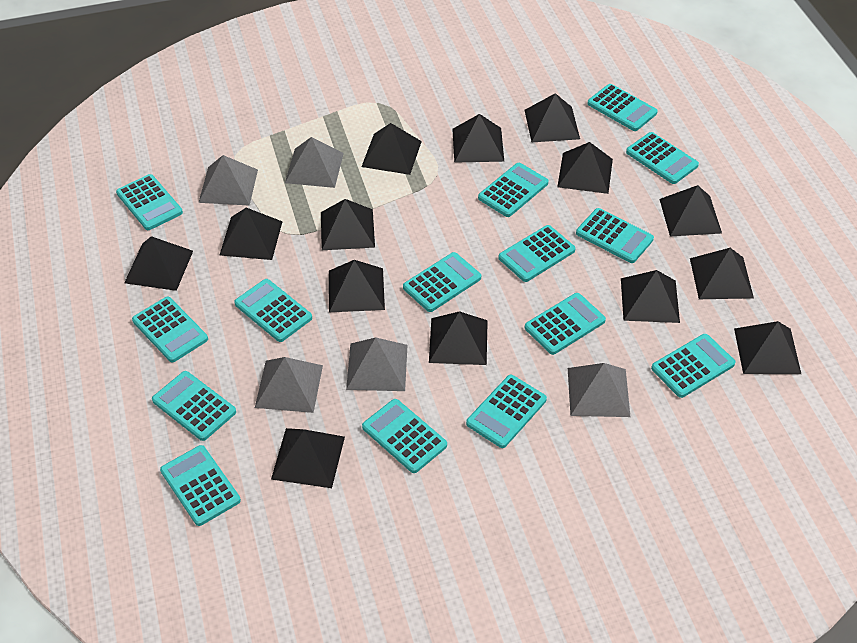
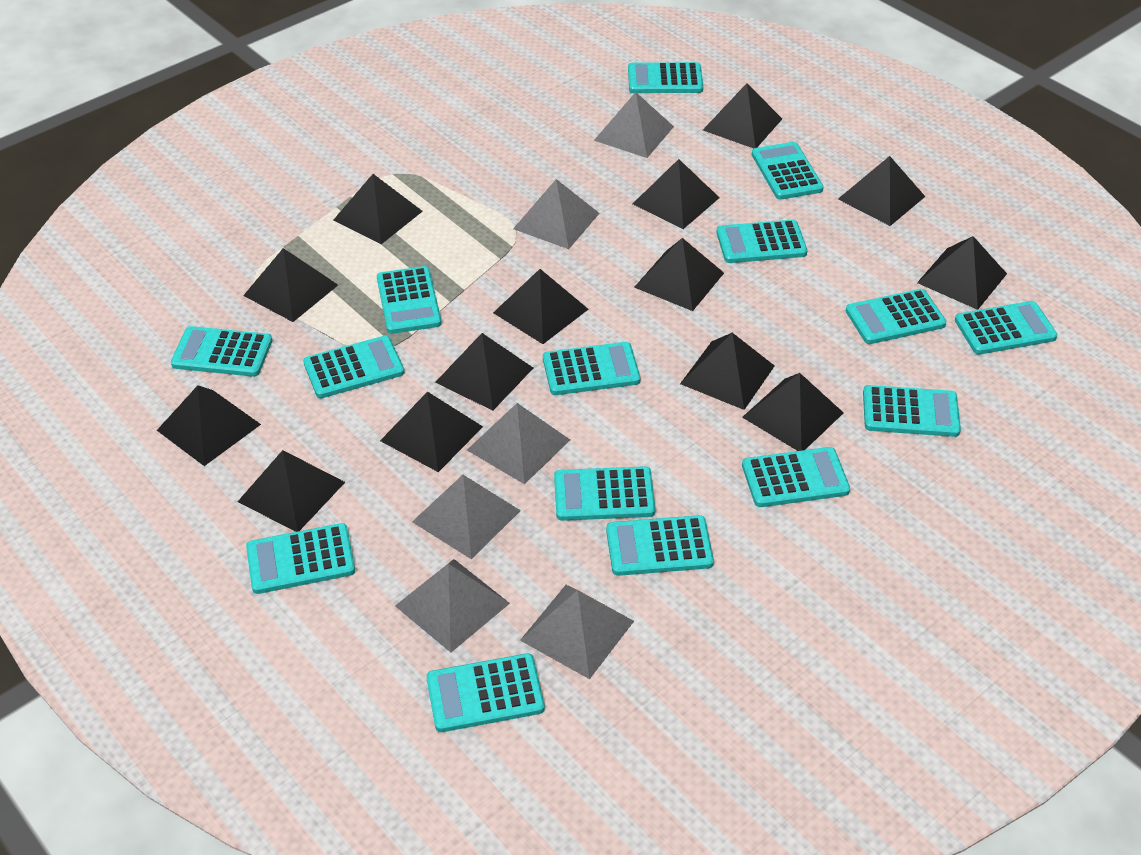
grey pyramid: [198,155,258,206] [255,357,323,413] [285,137,344,188] [346,337,408,391] [568,363,630,417] = 5 -> [395,559,510,653] [412,475,521,559] [467,403,570,484] [513,179,600,249] [520,585,634,679] [594,92,674,158] = 6

